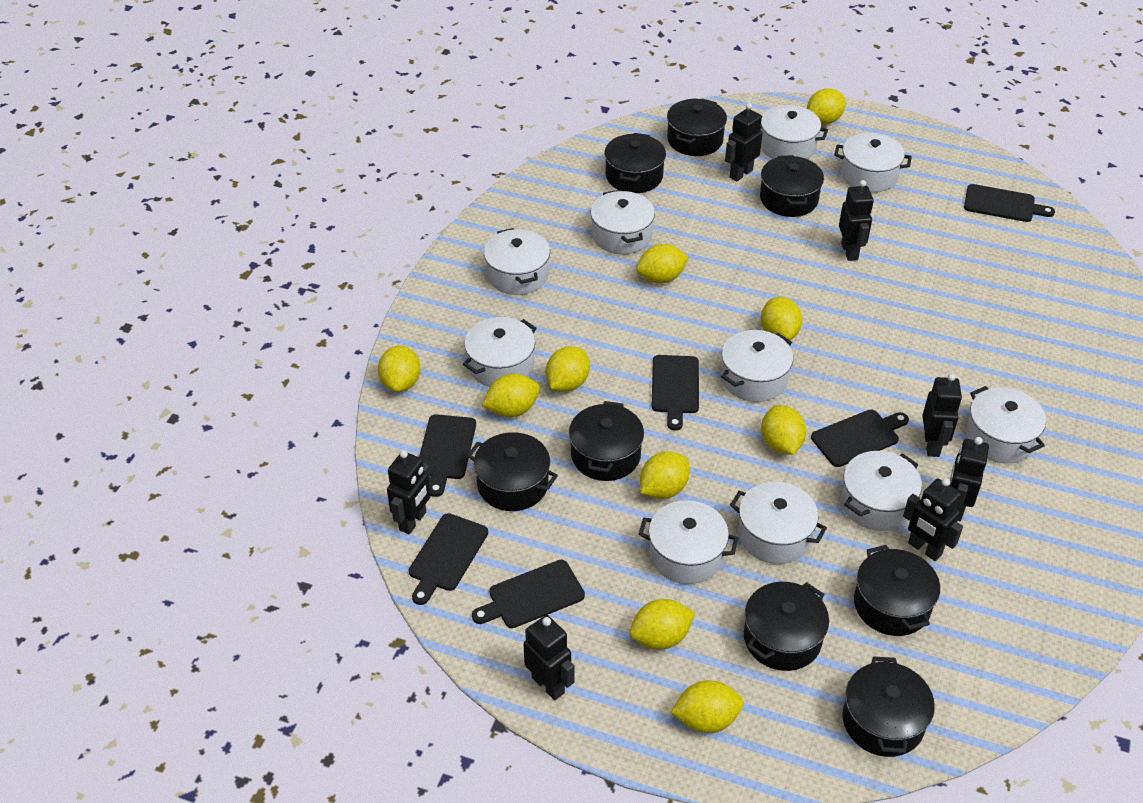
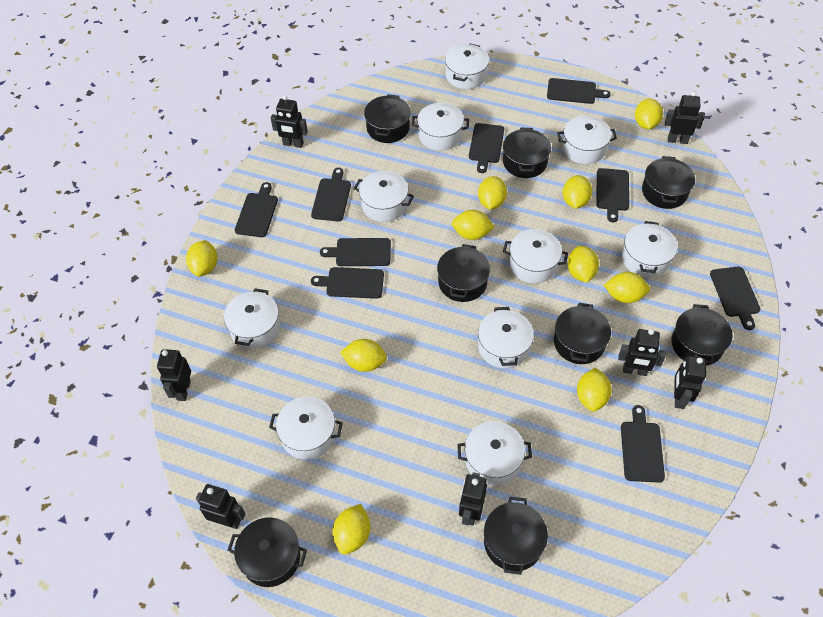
black cutting board: [409,513,488,605] [419,414,476,497] [472,560,585,628] [652,355,699,431] [811,409,909,467] [964,184,1055,222] = 6 -> [235,182,278,237] [311,168,351,221] [311,267,384,299] [320,238,391,266] [469,123,504,173] [547,78,610,104] [596,168,629,222] [621,405,665,483] [710,266,760,330] = 9

